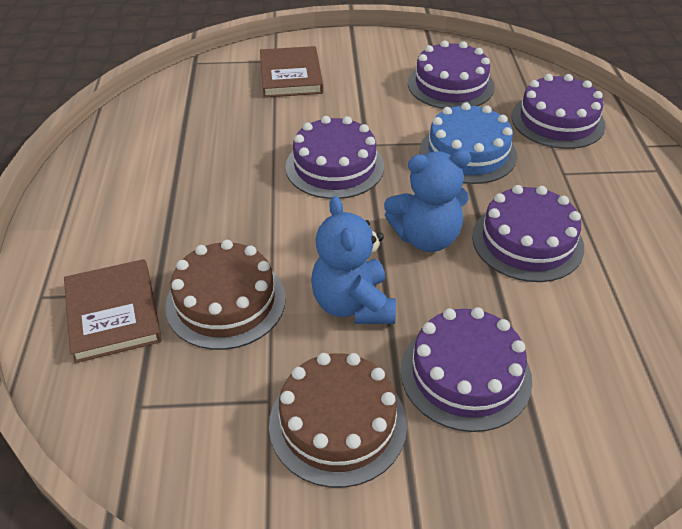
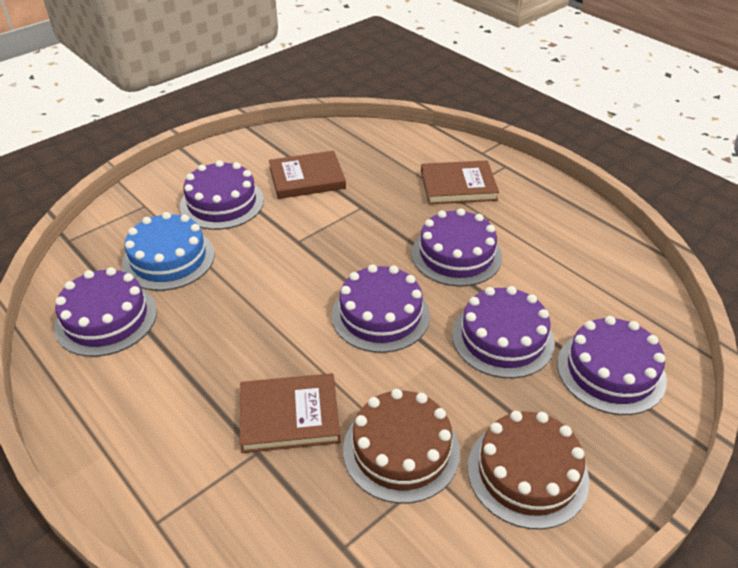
blue teddy bear: [311,196,396,324] [384,150,471,252] = 2 -> none = 0
brown book: [64,259,162,363] [260,46,323,98] = 2 -> [240,373,341,453] [269,151,346,199] [421,160,499,204] = 3
purple cake: [285,116,384,199] [400,307,532,432] [408,40,495,109] [472,185,584,282] [511,74,606,149] = 5 -> [54,267,157,357] [180,160,264,230] [331,264,430,353] [412,208,502,287] [452,286,555,378] [557,316,667,415] = 6

